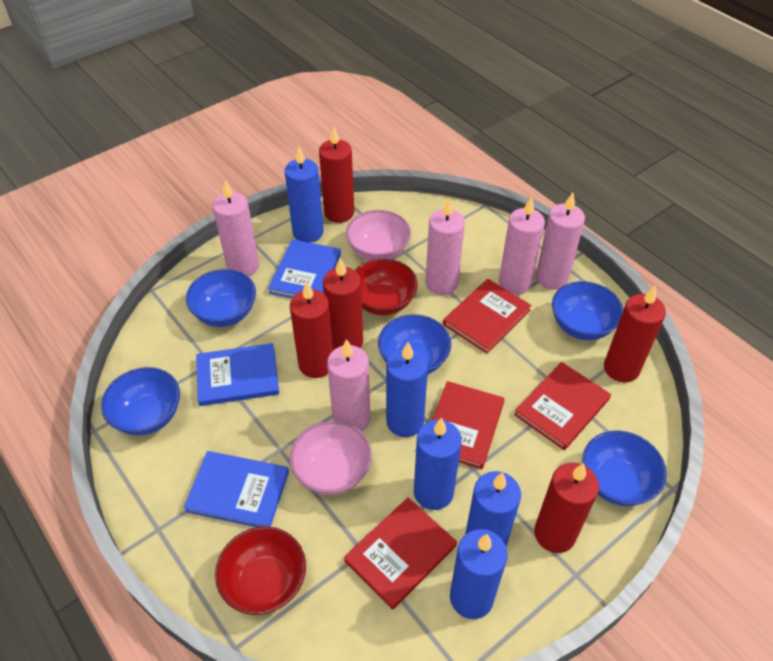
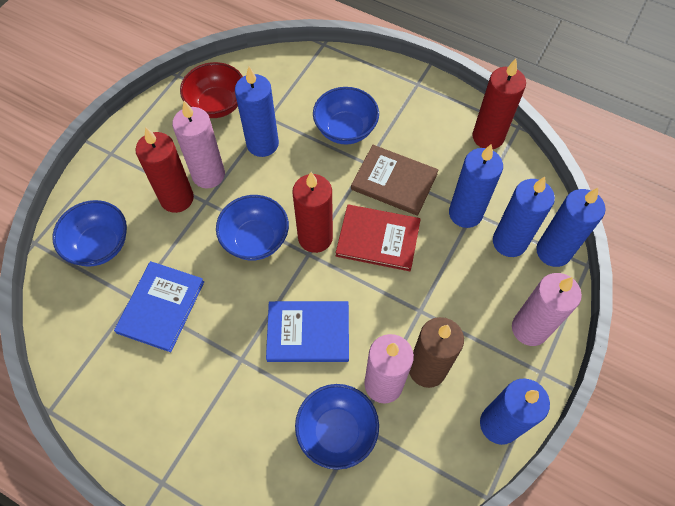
blue book: [184,451,289,527] [196,343,279,406] [268,239,341,298] = 3 -> [114,261,204,352] [266,301,349,362] = 2
blue bowl: [101,367,180,436] [186,269,256,327] [378,314,451,375] [552,281,623,340] [582,430,667,506] = 5 -> [52,200,127,267] [216,195,289,261] [295,384,379,470] [313,87,379,145] = 4
brown book: none = 0 -> [351,145,438,216] = 1
brown candle: none = 0 -> [409,317,464,388] = 1
pink bowl: [290,421,372,495] [346,210,411,261] = 2 -> none = 0
pink candle: [213,180,259,276] [327,339,371,432] [426,198,465,295] [499,197,545,294] [536,193,585,290] = 5 -> [172,101,225,189] [364,334,414,403] [512,273,582,346] = 3
red book: [344,498,457,610] [432,381,505,469] [443,279,531,354] [514,362,611,450] = 4 -> [336,205,421,271] = 1
red bowl: [215,526,306,615] [355,259,418,315] = 2 -> [180,62,243,118] = 1
red candle: [290,281,333,378] [319,127,354,223] [323,258,363,350] [534,463,599,553] [604,286,666,382] = 5 -> [135,127,194,213] [293,172,333,253] [472,59,526,149] = 3

